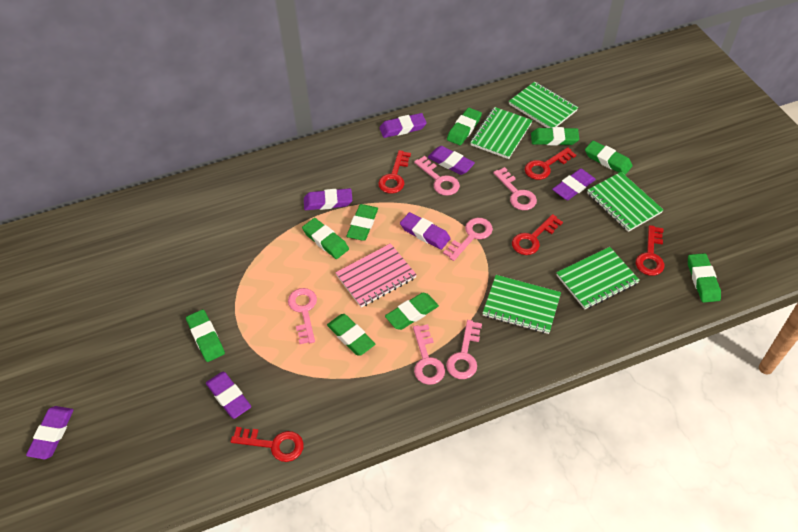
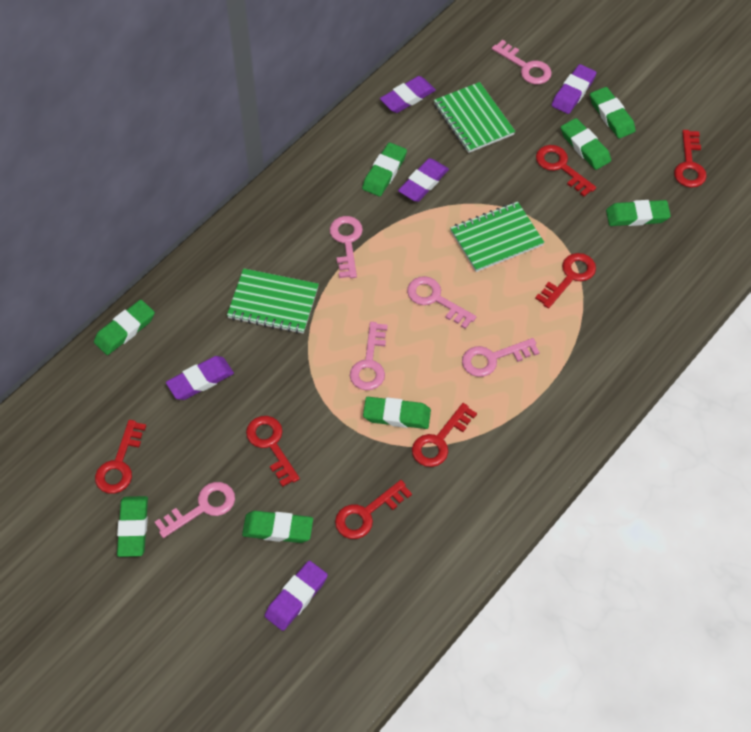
green eraser: [186,310,225,362] [302,218,349,259] [327,314,375,356] [346,204,378,241] [385,293,439,330] [447,108,482,145] [531,127,579,145] [585,141,633,175] [688,253,721,303] = 9 -> [94,300,155,355] [117,496,148,557] [242,511,313,543] [362,142,407,196] [363,397,431,429] [561,118,611,170] [590,87,636,138] [606,200,671,226] = 8
green notebook: [470,107,533,159] [483,275,561,334] [509,81,578,128] [556,247,640,309] [587,172,663,232] = 5 -> [227,268,319,334] [434,82,515,153] [450,201,544,272] = 3
pink notebook: [335,243,417,308] = 1 -> none = 0
purple eraser: [26,406,74,459] [206,372,251,419] [304,188,352,210] [379,113,427,138] [400,212,451,250] [428,146,475,175] [552,169,596,200] = 7 -> [166,356,234,400] [264,561,328,631] [380,76,436,113] [398,158,449,202] [552,64,597,114] = 5
red key: [231,427,304,462] [378,150,411,194] [512,214,563,255] [525,147,576,180] [636,225,664,276] = 5 -> [95,420,146,494] [246,416,300,487] [335,480,412,539] [412,403,477,467] [535,253,596,309] [536,145,596,197] [674,130,707,188] = 7

